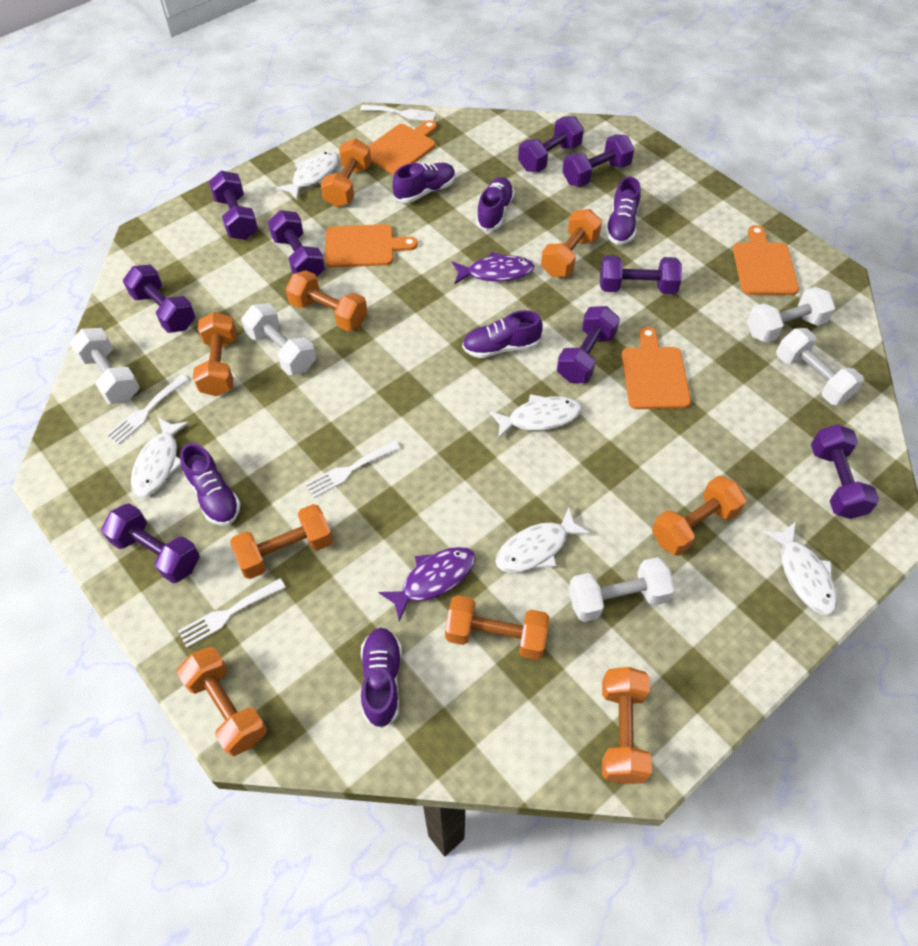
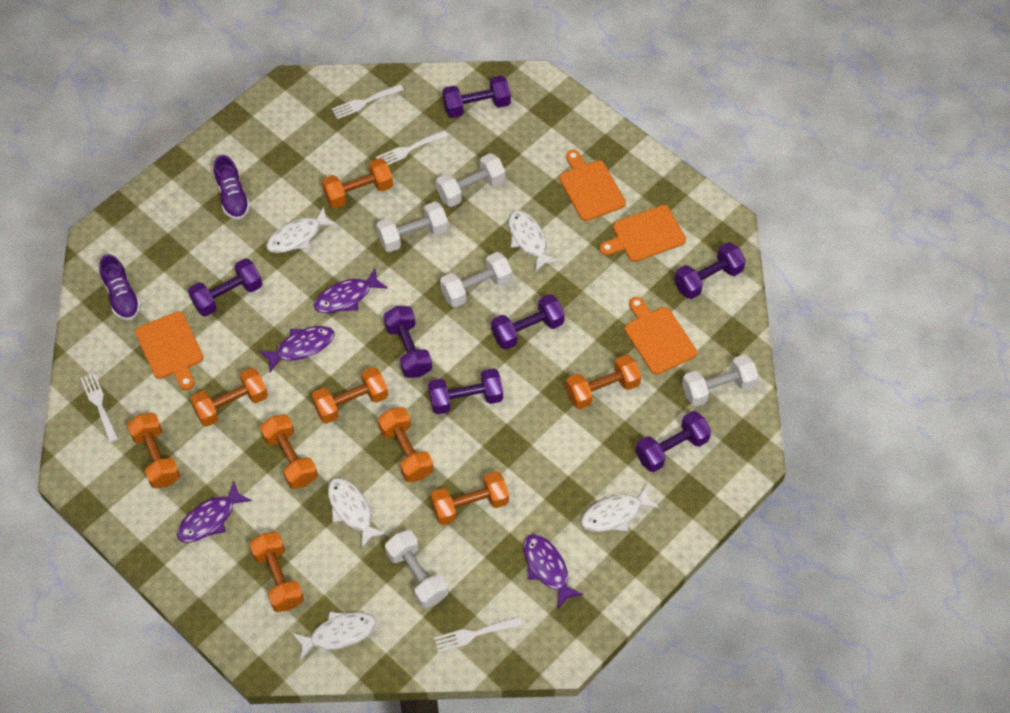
purple dumbbell: [101,503,200,583] [123,265,196,333] [209,171,258,240] [268,210,325,277] [518,116,584,172] [557,306,620,383] [562,134,634,187] [600,255,682,294] [811,424,879,519] = 9 -> [188,258,262,317] [384,306,432,378] [428,368,503,415] [442,75,511,118] [491,294,565,350] [636,411,711,472] [674,242,746,299] = 7
purple fish: [378,547,476,621] [452,252,534,284] = 2 -> [177,481,252,543] [259,326,334,372] [314,269,388,313] [524,534,584,608] = 4
purple shoe: [180,443,241,526] [361,628,402,728] [392,163,455,203] [462,310,543,358] [476,177,514,231] [605,177,641,245] = 6 -> [99,254,141,320] [214,155,250,220] = 2

